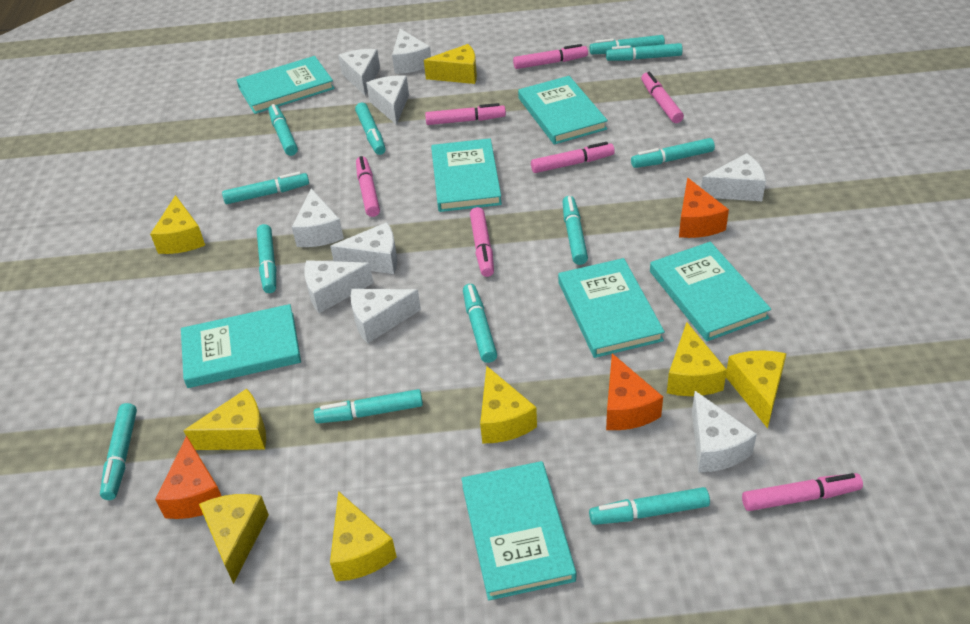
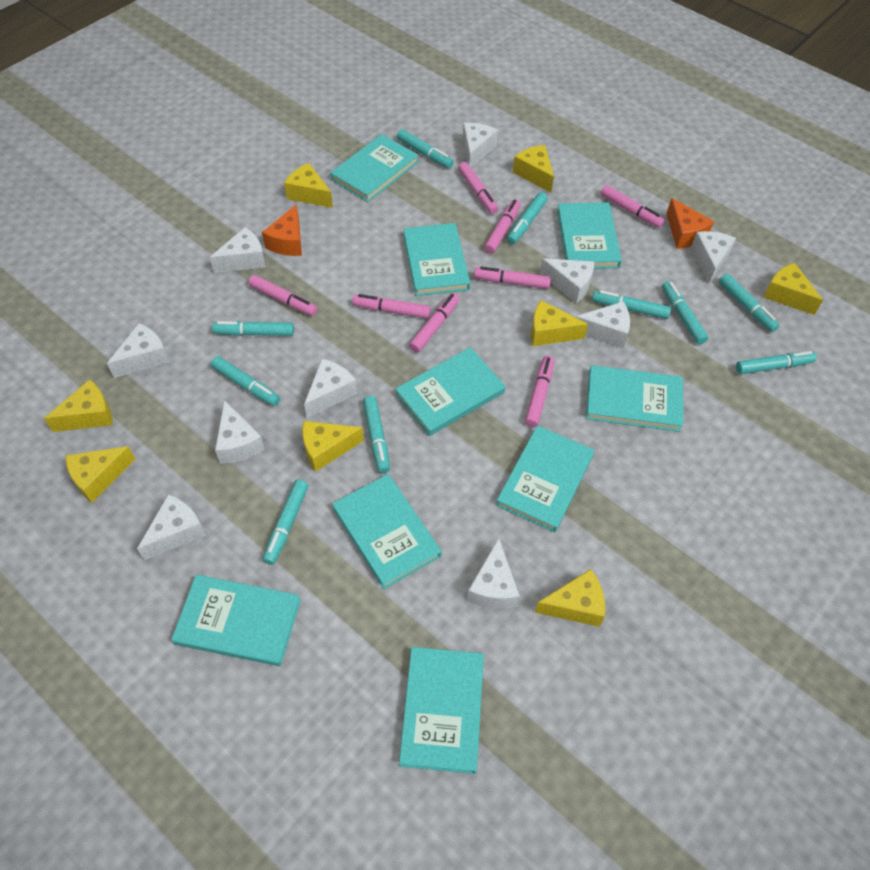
orange cheese: [155,436,221,519] [606,353,663,430] [679,178,729,238] = 3 -> [262,204,302,256] [666,198,714,249] = 2
pink marker: [356,156,380,217] [425,103,506,125] [470,207,494,277] [513,44,588,69] [531,142,615,173] [641,72,684,123] [742,473,863,511] = 7 -> [248,275,317,316] [352,294,431,319] [409,293,459,353] [458,162,498,214] [474,266,551,289] [484,199,521,254] [525,356,554,427] [601,185,665,228] = 8
turquoise book: [181,304,301,388] [237,56,335,114] [431,138,502,212] [461,461,576,600] [518,76,608,145] [558,258,665,358] [650,242,771,341] = 7 -> [171,574,301,666] [330,134,419,202] [332,474,442,589] [395,347,506,436] [399,647,484,774] [403,223,470,296] [496,425,594,533] [557,203,622,269] [586,365,683,432] = 9
turquoise marker: [100,403,137,500] [222,172,309,204] [257,224,276,293] [268,104,298,156] [314,389,423,423] [355,102,386,155] [463,284,497,363] [563,196,588,265] [589,35,665,54] [589,487,710,525] [606,43,683,61] [631,138,715,168] = 12 -> [211,356,280,406] [212,321,294,336] [263,480,308,565] [363,396,390,473] [397,129,453,168] [507,192,548,244] [592,290,671,319] [662,281,709,344] [719,274,780,332] [736,351,817,374] = 10
white cheese: [292,188,344,247] [304,260,373,313] [330,222,397,274] [338,49,380,96] [351,289,421,344] [366,75,409,125] [392,29,431,74] [692,391,757,472] [701,153,766,201] = 9 -> [107,323,169,378] [137,494,206,560] [210,227,266,273] [215,400,265,463] [304,359,357,418] [463,123,498,167] [467,538,520,609] [540,258,594,303] [575,301,630,348] [691,231,736,283] = 10

